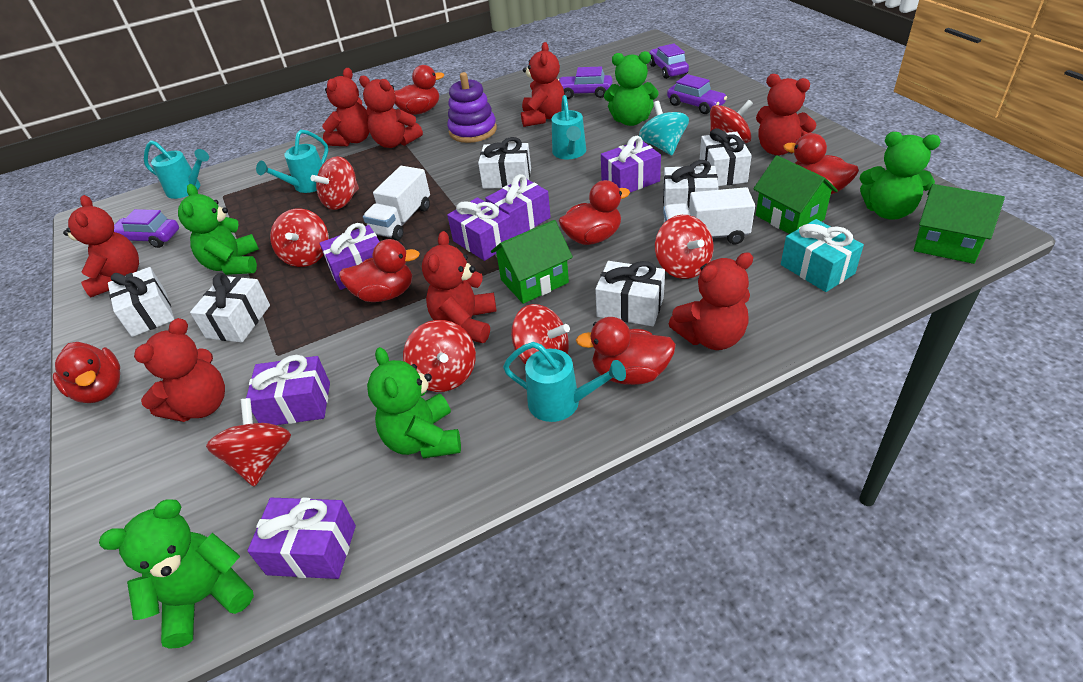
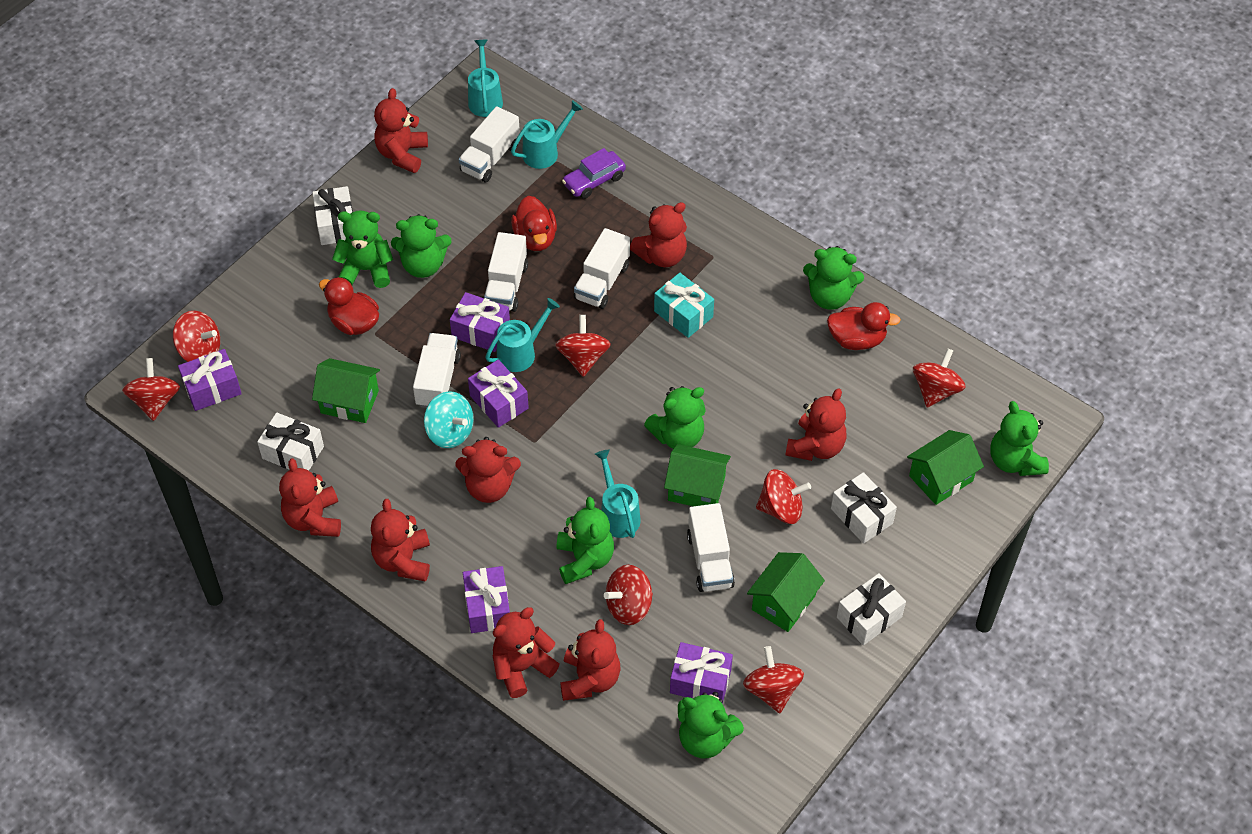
green house: [491,220,573,304] [753,155,838,234] [914,184,1005,264] = 3 -> [312,358,380,423] [664,444,731,506] [747,552,825,632] [907,430,984,505] = 4
green teddy bear: [99,499,254,649] [178,184,259,275] [367,347,461,458] [604,51,658,126] [860,132,941,220] = 5 -> [332,210,393,288] [391,214,452,278] [557,497,614,584] [644,386,706,449] [678,692,744,758] [803,246,864,310] [990,401,1049,476] = 7
purple car: [114,209,179,248] [558,66,612,99] [650,43,689,79] [667,74,727,114] = 4 -> [562,148,626,199] = 1
purple gift: [246,355,330,425] [247,498,356,579] [320,223,380,290] [447,197,513,261] [485,174,551,237] [601,136,661,193] = 6 -> [178,349,242,411] [450,292,510,352] [463,566,510,633] [468,359,529,428] [670,642,733,704] = 5
purple stacking toy: [447,72,497,143] = 1 -> none = 0
red duck: [53,342,120,403] [339,239,420,302] [395,65,444,115] [559,180,630,245] [576,317,676,385] [783,133,859,194] = 6 -> [319,277,379,335] [511,196,557,251] [827,302,901,350] = 3
white gift: [108,267,175,337] [190,273,270,342] [478,137,531,189] [595,261,665,326] [663,160,718,208] [700,128,752,186] = 6 -> [257,413,324,471] [312,186,353,245] [831,472,897,544] [837,573,906,645] = 4
white truck: [363,166,430,240] [663,187,755,245] = 2 -> [413,333,461,408] [458,106,520,183] [484,232,528,312] [574,228,630,309] [687,503,735,592] = 5

